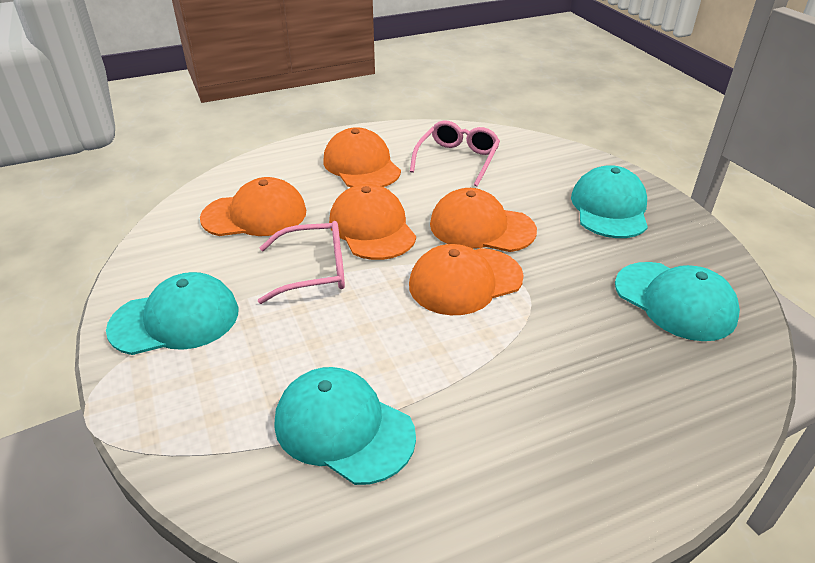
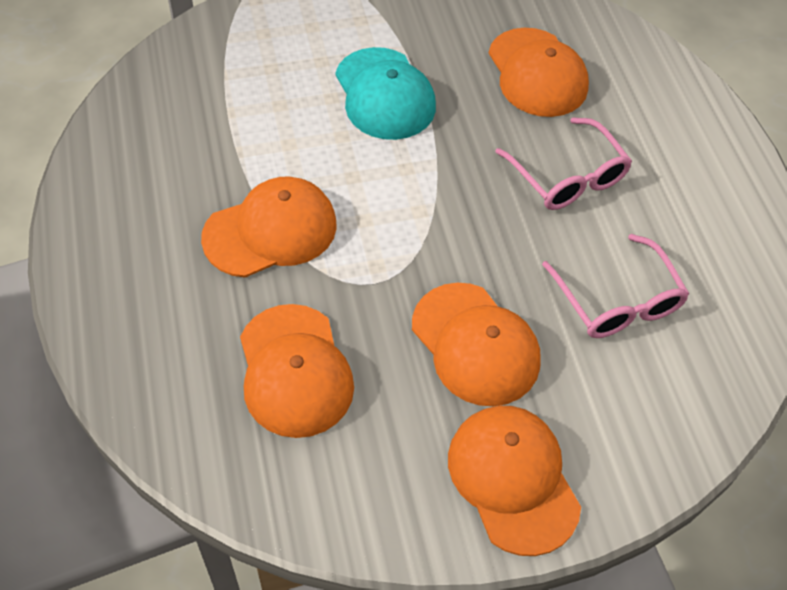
turquoise cap: [106,272,238,355] [275,367,416,485] [571,165,648,238] [615,262,740,341] = 4 -> [335,47,436,140] = 1

